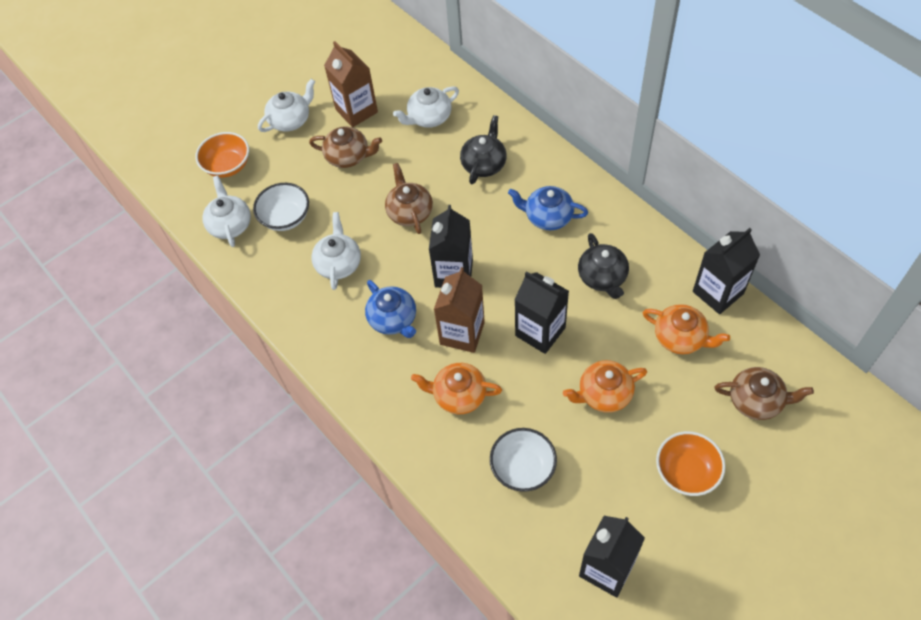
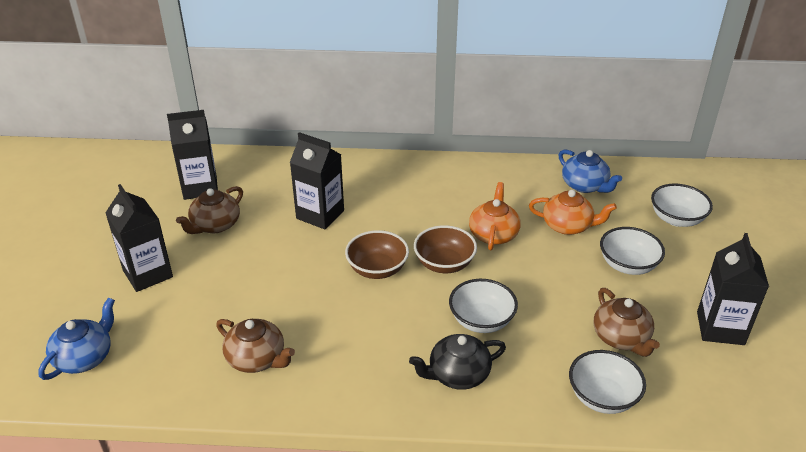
black teapot: [460,115,507,184] [578,233,629,299] = 2 -> [409,334,506,390] = 1
brown bowl: none = 0 -> [345,230,409,279] [414,225,477,273] = 2
brown carton: [324,41,378,127] [434,267,485,353] = 2 -> none = 0
orange bowl: [195,132,249,178] [656,431,726,496] = 2 -> none = 0
orange teapot: [411,363,502,414] [563,360,647,413] [643,304,730,354] = 3 -> [469,182,521,250] [529,190,617,235] = 2
white bowl: [253,183,309,231] [490,428,557,492] = 2 -> [449,279,518,333] [569,350,646,414] [600,227,665,275] [651,184,713,227] = 4
white teapot: [202,176,251,247] [258,79,315,132] [311,212,361,290] [393,86,459,128] = 4 -> none = 0

